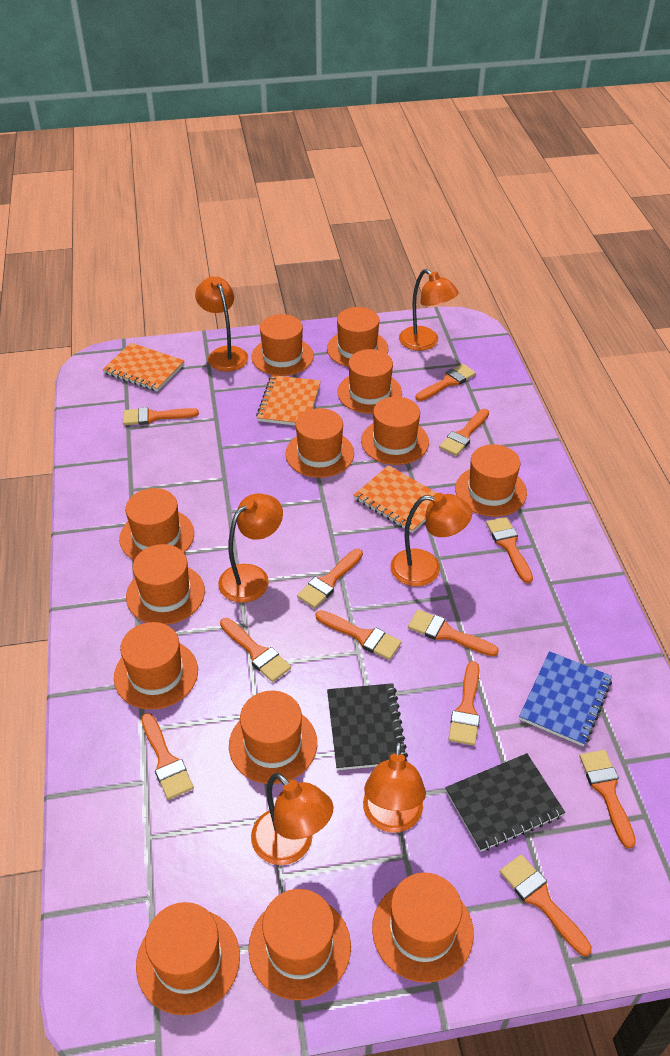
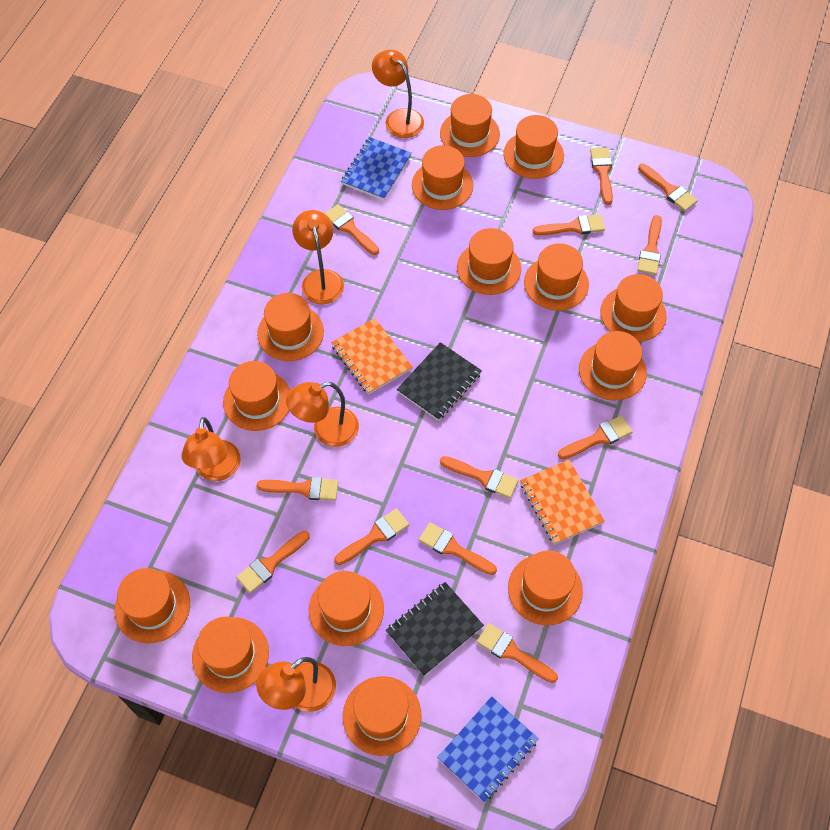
blue notebook: [519,651,612,746] = 1 -> [341,137,412,200] [437,696,539,802] = 2
orange hat: [114,622,198,710] [119,488,194,560] [126,544,205,625] [136,902,240,1015] [229,691,317,784] [248,889,351,1000] [251,314,314,376] [285,408,354,478] [327,307,389,367] [338,349,402,414] [361,396,429,465] [372,873,474,983] [455,444,527,517] = 13 -> [115,568,190,644] [192,616,269,693] [223,361,290,431] [257,293,324,361] [309,571,384,646] [343,676,422,756] [412,145,473,210] [440,94,500,157] [457,228,521,295] [503,115,564,179] [508,551,583,625] [524,243,589,311] [579,331,647,400] [600,274,666,342] = 14
orange lamp: [195,276,248,372] [218,493,283,603] [251,773,334,865] [363,740,426,833] [390,493,472,586] [399,269,459,351] = 6 -> [181,417,241,481] [256,657,336,712] [286,382,359,447] [292,210,344,304] [372,50,424,138] = 5
orange notebook: [102,343,185,392] [256,375,321,426] [354,465,437,533] = 3 -> [331,318,413,394] [520,460,605,544] = 2

